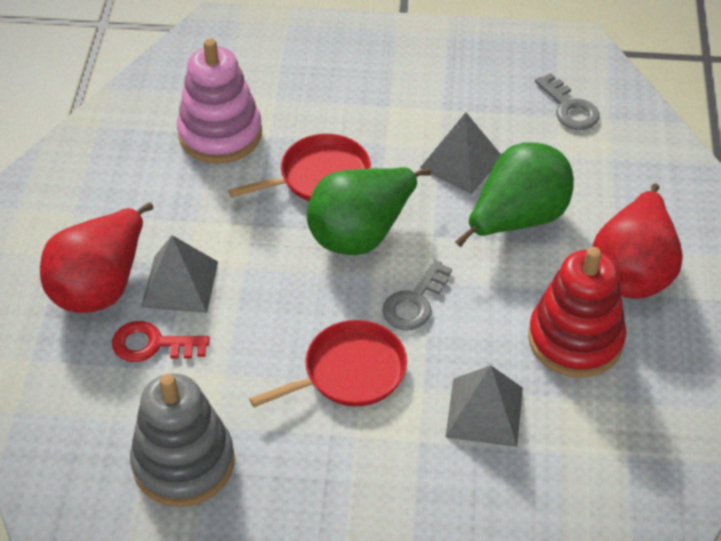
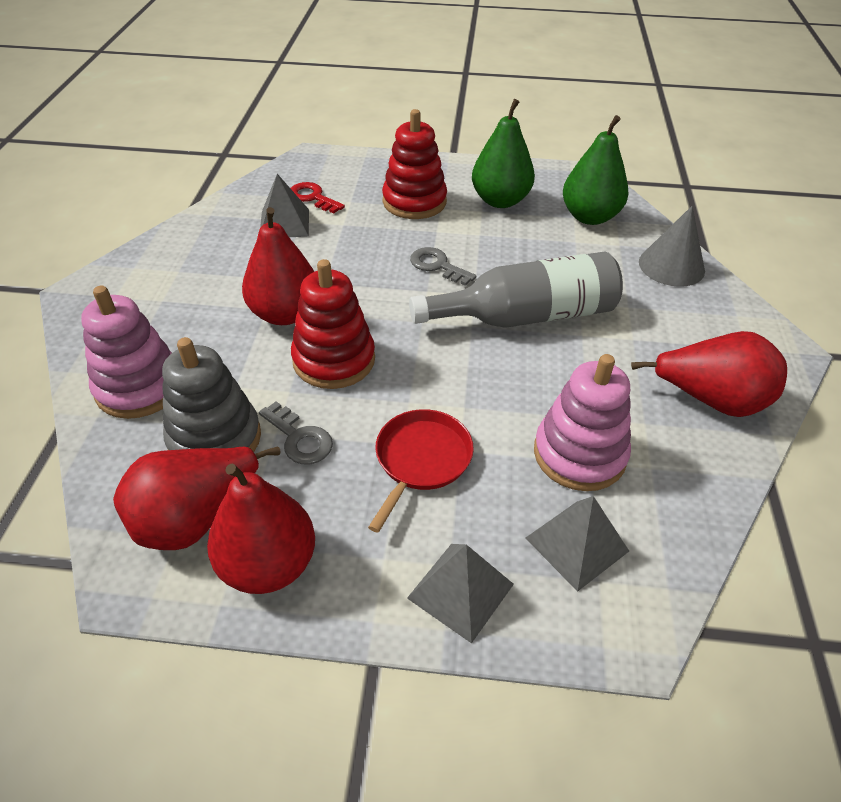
grey bottle: none = 0 -> [409,252,623,328] = 1
grey cone: none = 0 -> [639,206,705,287] = 1
pink stacking toy: [177,38,262,163] = 1 -> [81,286,172,419] [534,354,631,491] = 2
red pan: [228,134,371,201] [249,320,407,407] = 2 -> [368,409,474,533] = 1
red pear: [40,203,153,313] [592,184,683,299] = 2 -> [113,446,280,550] [207,464,315,594] [242,207,314,325] [631,331,787,417] = 4
red stacking toy: [528,247,626,378] = 1 -> [291,259,375,389] [382,109,447,219] = 2

